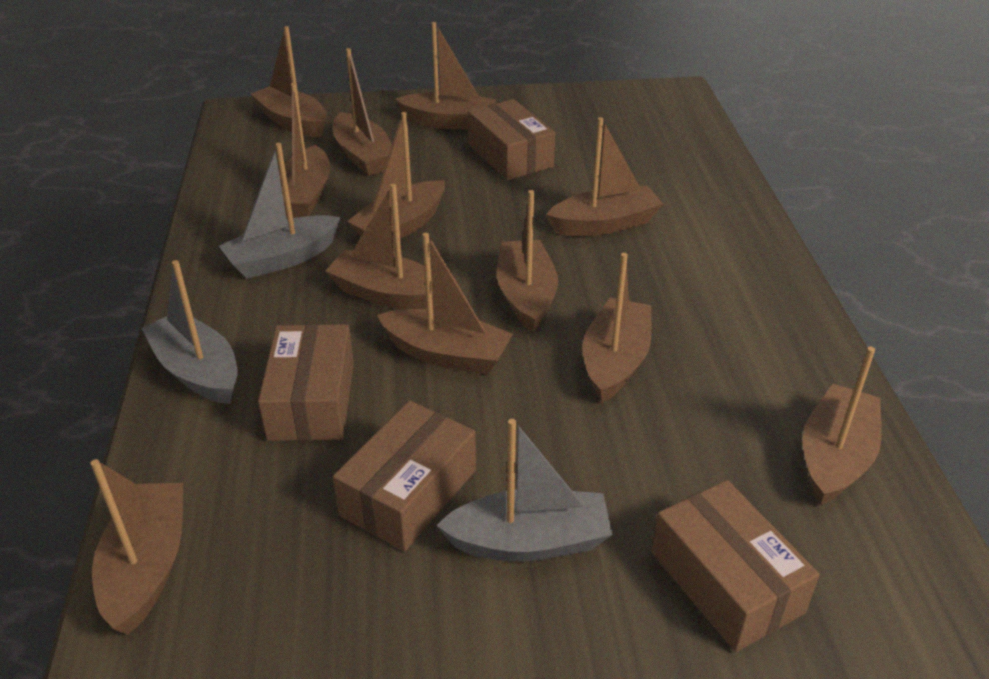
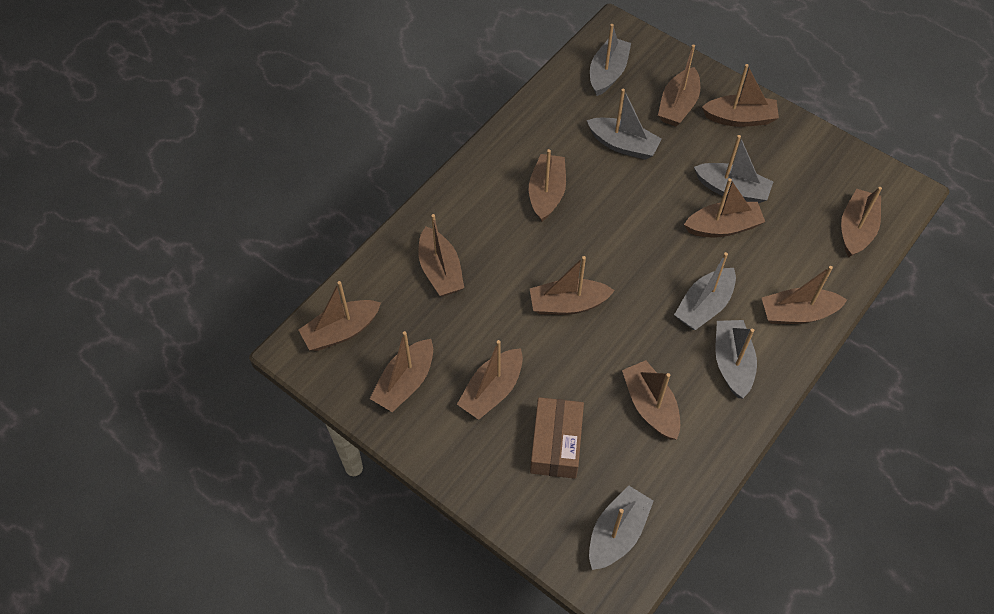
brown box: [258,324,354,441] [333,401,476,551] [468,99,555,180] [651,480,820,652] = 4 -> [530,397,584,479] = 1
grey boat: [141,260,238,404] [219,143,341,279] [436,419,613,562] = 3 -> [587,88,662,160] [589,485,654,570] [590,24,631,96] [674,252,736,330] [694,135,773,203] [715,320,757,398] = 6

